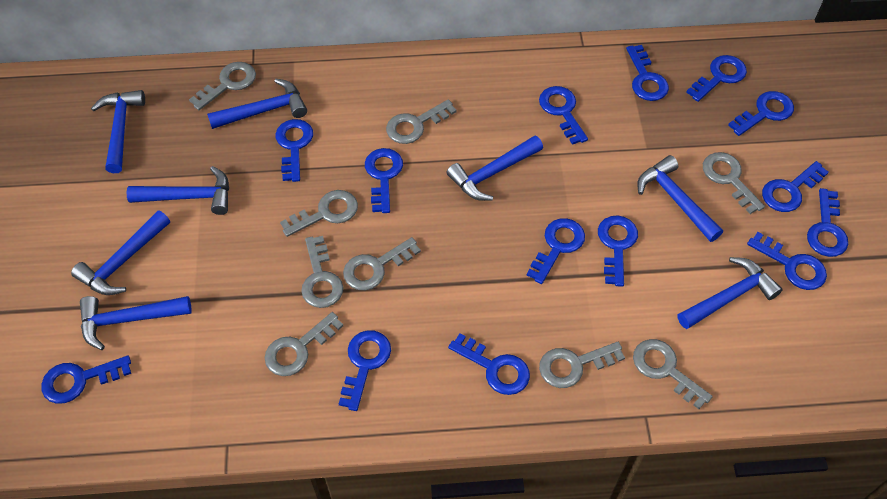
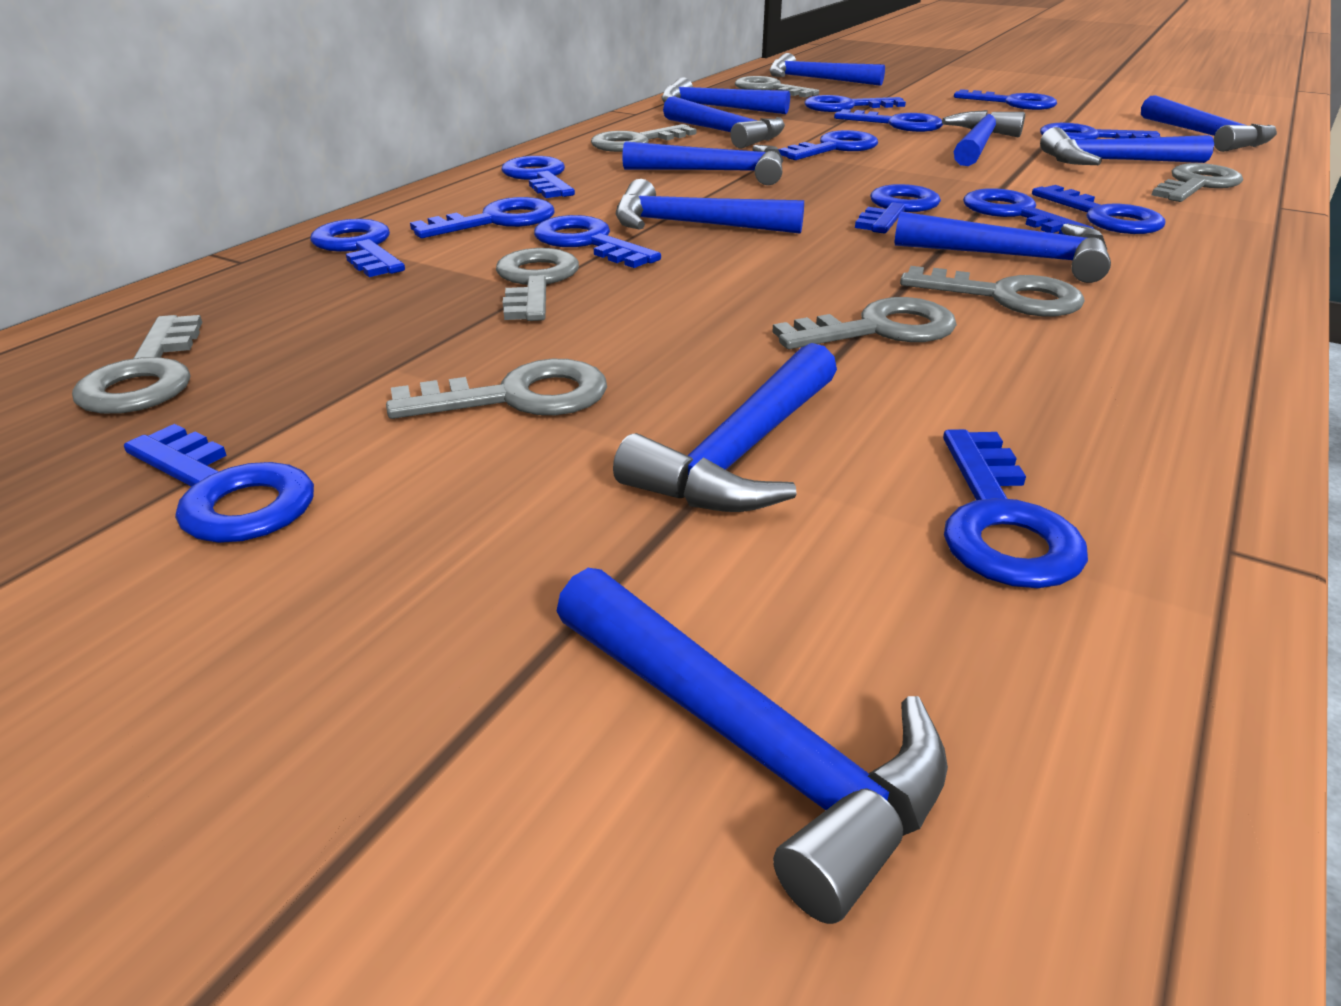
blue hammer: [71,211,170,295] [80,296,192,350] [91,90,145,173] [127,166,229,215] [207,79,307,129] [446,135,543,201] [638,155,723,242] [678,257,783,329] = 8 -> [556,568,948,924] [613,343,837,512] [616,179,804,234] [622,141,783,185] [661,77,790,114] [663,96,785,149] [769,53,885,86] [894,212,1111,283] [942,110,1025,166] [1040,127,1214,165] [1141,95,1277,152] = 11
grey key: [189,62,256,110] [265,312,343,376] [280,190,358,237] [301,236,343,308] [343,237,421,290] [386,99,457,144] [539,342,625,388] [633,339,713,409] [703,152,765,214] = 9 -> [72,315,203,414] [386,359,607,419] [496,248,579,321] [591,124,696,152] [735,76,819,98] [772,297,957,349] [900,266,1085,317] [1152,163,1243,202] = 8

